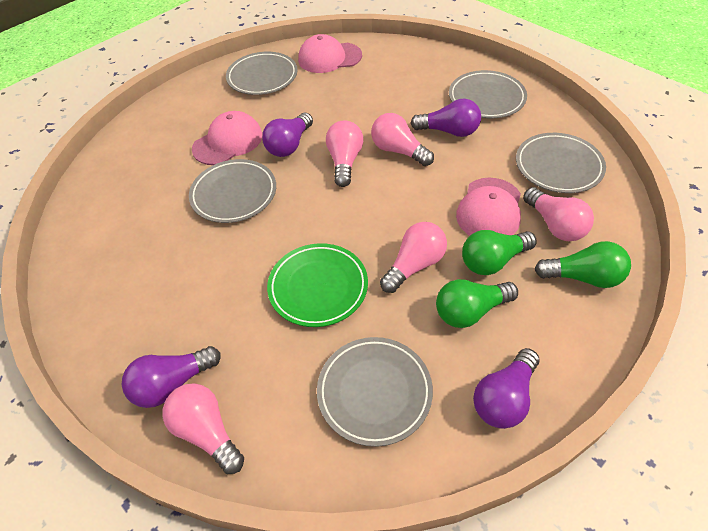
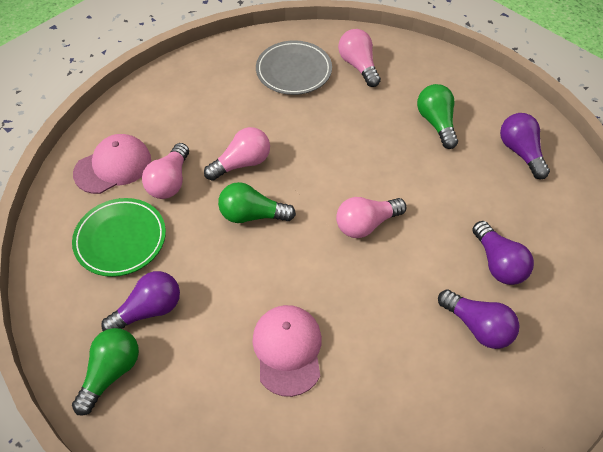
grey plate: [189,159,276,223] [226,52,298,95] [317,337,433,447] [449,70,527,118] [516,133,606,193] = 5 -> [256,40,332,95] = 1
pink cap: [192,111,262,165] [298,34,362,73] [456,178,521,235] = 3 -> [73,134,151,194] [253,305,322,397] = 2
pink light bulb: [162,383,244,474] [326,120,363,187] [371,113,434,166] [380,222,447,293] [523,187,594,241] = 5 -> [142,143,189,199] [204,127,270,181] [336,197,407,238] [338,29,381,87] = 4

